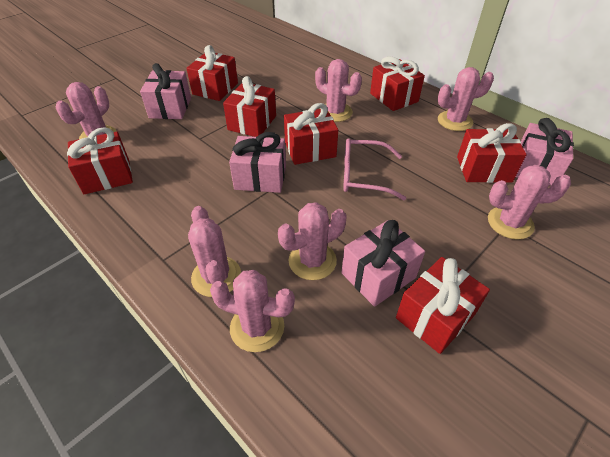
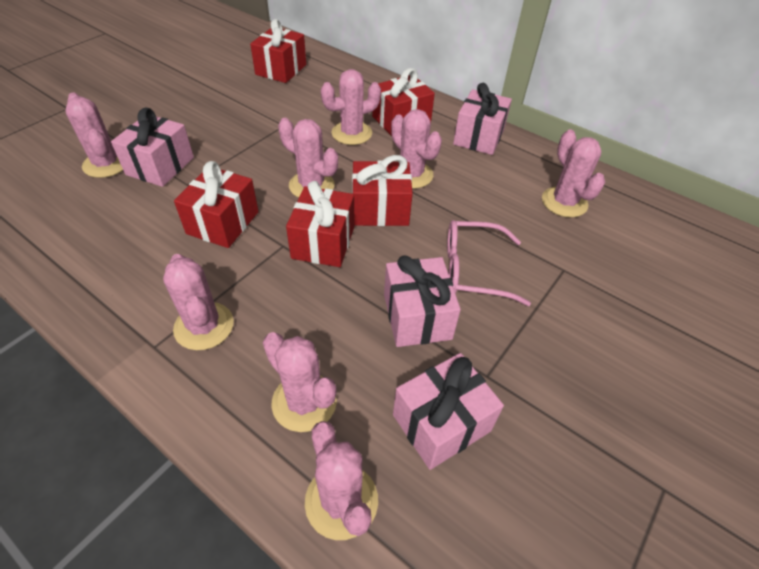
pink cactus: [56,82,117,139] [188,206,241,297] [210,270,295,352] [278,202,347,280] [315,59,362,122] [438,67,494,131] [488,165,571,240] = 7 -> [65,93,123,178] [163,254,234,350] [263,332,337,432] [278,118,338,198] [305,421,378,540] [321,69,381,145] [391,109,442,189] [542,130,605,218] = 8
red gift: [67,127,133,194] [186,45,238,101] [223,76,276,137] [284,103,338,165] [370,56,425,111] [396,257,490,354] [457,123,526,183] = 7 -> [174,161,259,248] [250,19,306,83] [286,181,354,267] [352,155,413,226] [372,68,435,136] = 5

